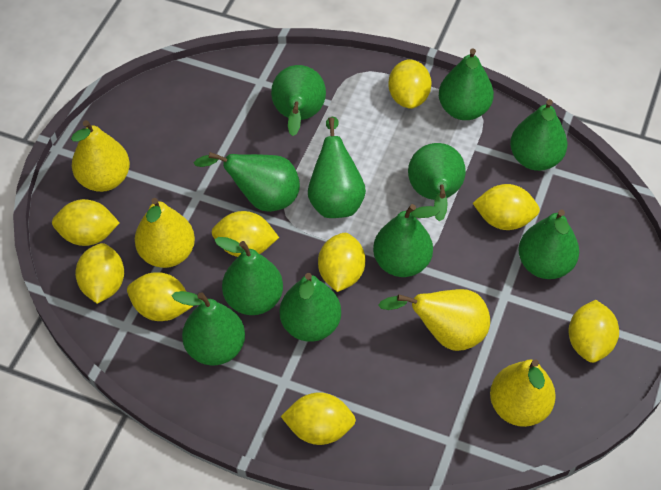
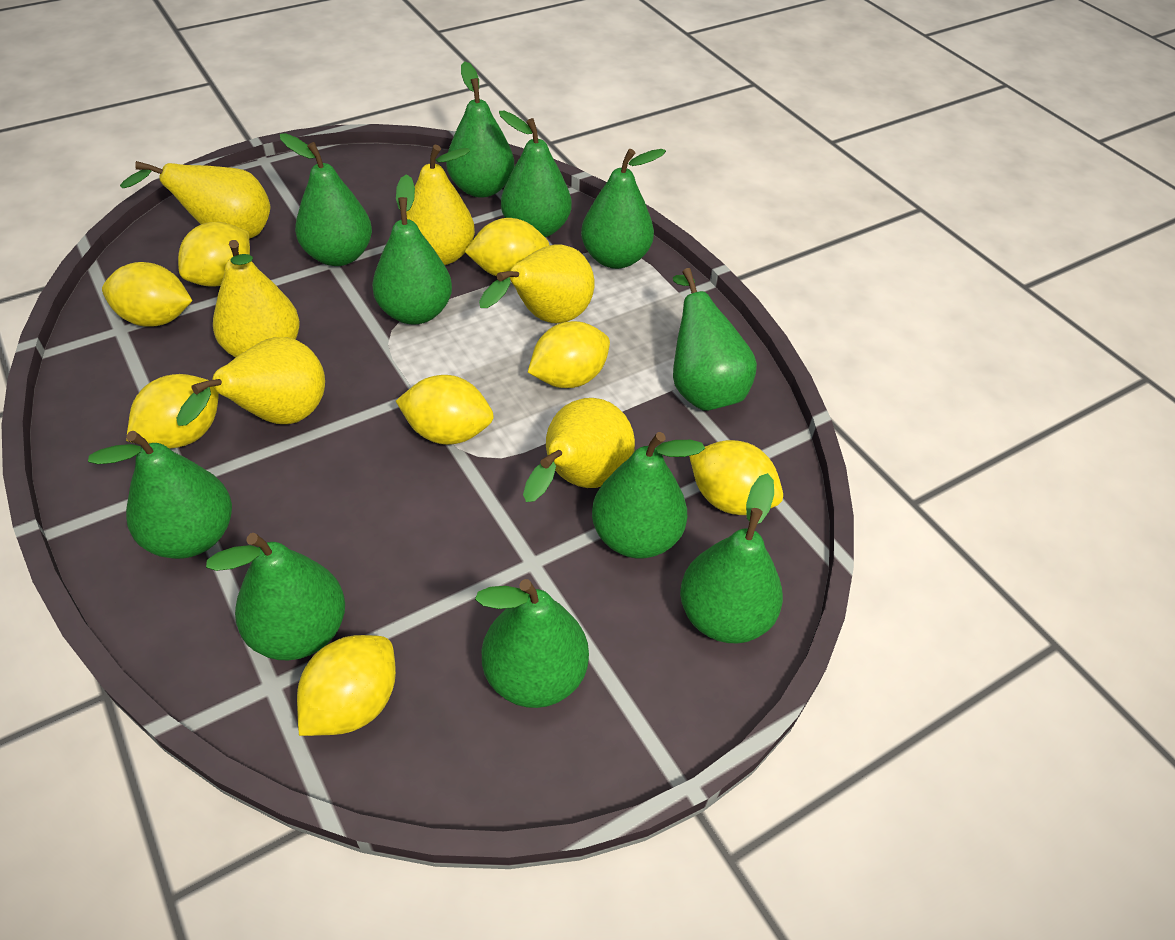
yellow lemon: [52,199,119,246] [75,243,124,304] [127,272,193,321] [211,211,279,257] [281,392,356,445] [318,233,366,292] [388,59,431,109] [473,184,540,230] [568,300,619,363] = 9 -> [102,262,192,327] [126,374,219,449] [178,222,250,287] [297,635,396,736] [396,375,494,445] [464,218,550,276] [528,321,610,388] [689,440,783,515] = 8
yellow pear: [71,120,130,192] [135,198,195,268] [378,289,490,351] [490,359,556,427] = 4 -> [120,161,270,239] [176,337,325,426] [213,240,300,357] [406,145,475,265] [479,244,594,324] [523,398,635,502] = 6

